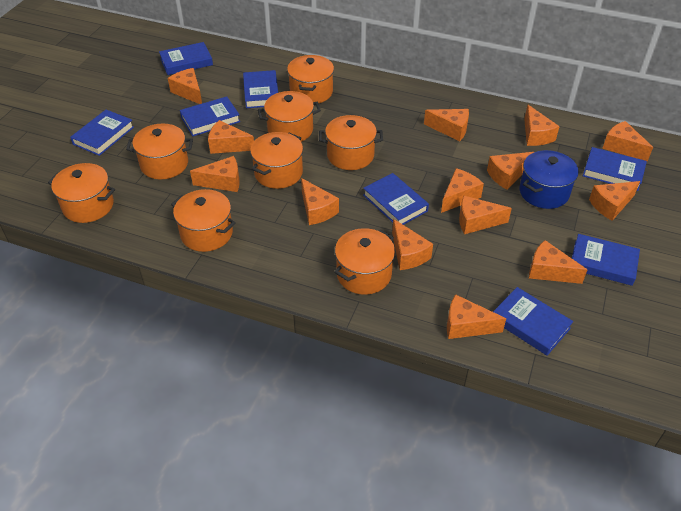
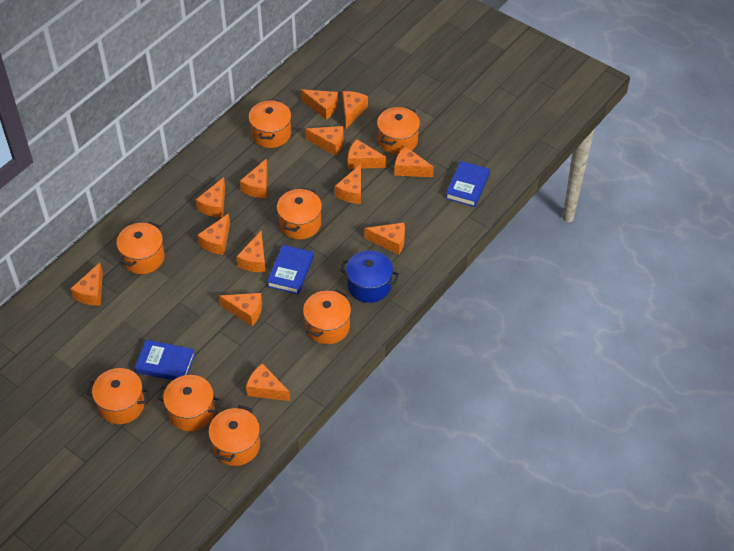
blue book: [70,109,134,156] [159,42,213,75] [180,96,240,136] [243,70,278,108] [363,173,429,225] [493,287,573,355] [572,234,640,286] [583,147,647,191] = 8 -> [135,340,195,380] [267,245,314,294] [446,161,490,207] = 3

